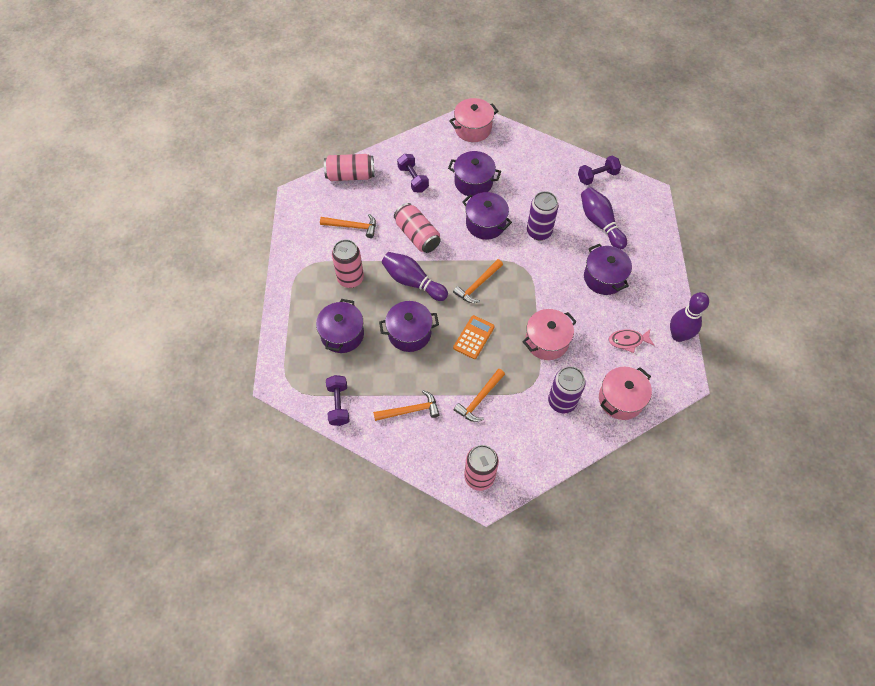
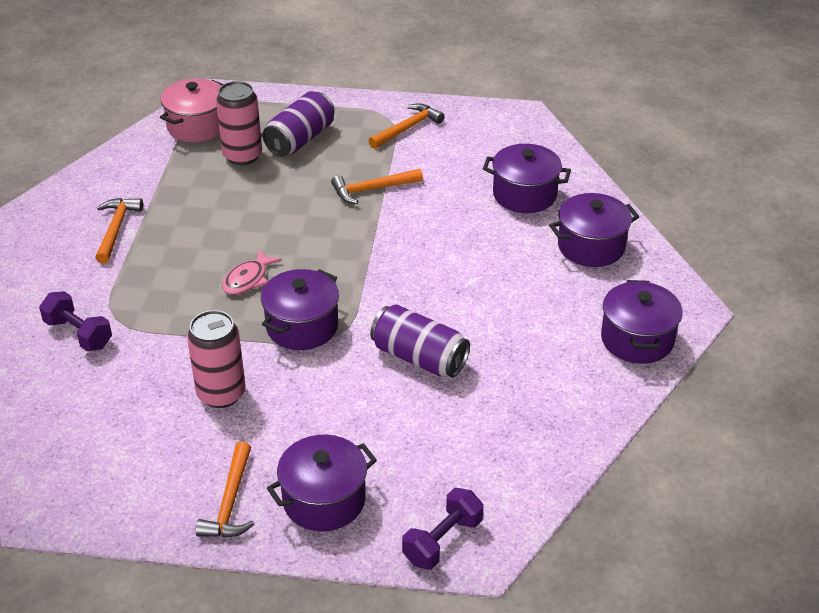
orange calculator: [453,315,495,359] = 1 -> none = 0
pink can: [324,154,374,181] [332,239,364,288] [394,203,441,253] [464,445,499,491] = 4 -> [187,310,245,408] [216,81,262,165] = 2
pink pot: [449,98,498,142] [523,309,577,360] [599,367,652,420] = 3 -> [160,78,223,142] = 1
purple bowling pin: [382,252,448,301] [581,187,627,249] [670,292,709,342] = 3 -> none = 0
purple dumbbell: [326,375,350,426] [397,154,429,192] [578,156,621,185] = 3 -> [39,291,112,351] [402,488,483,570] = 2

